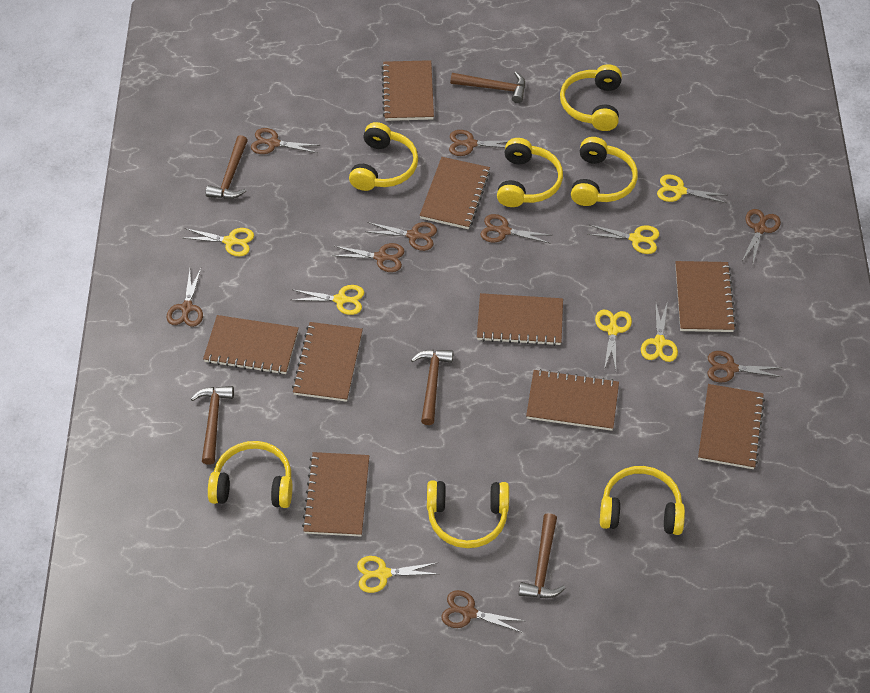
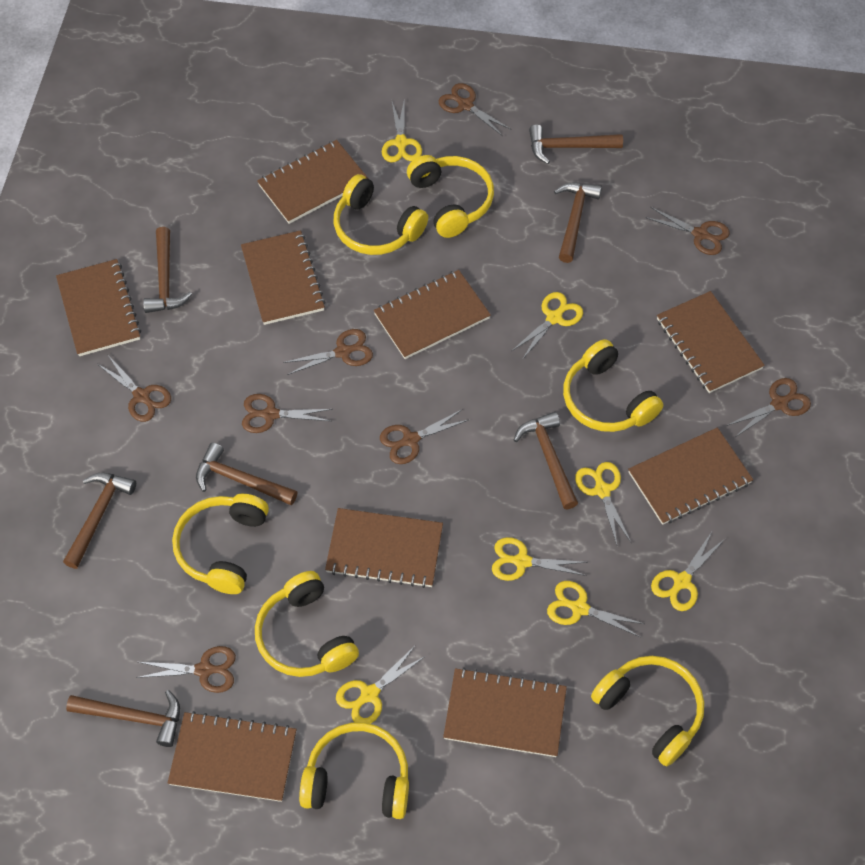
brown hammer: [191,386,234,465] [206,135,248,199] [411,350,453,425] [450,72,525,103] [518,513,566,598] = 5 -> [63,473,136,569] [66,690,180,747] [143,227,192,313] [196,442,297,506] [514,412,578,509] [529,124,623,164] [554,183,602,263] = 7
brown scissors: [166,269,203,327] [251,128,320,154] [332,243,404,272] [365,222,437,251] [441,590,525,633] [449,130,508,156] [481,214,551,244] [708,351,783,383] [742,209,781,263] = 9 -> [97,355,171,422] [136,646,236,693] [242,394,332,433] [283,329,373,375] [380,409,470,464] [439,83,512,136] [645,207,730,255] [726,378,811,436] = 8

